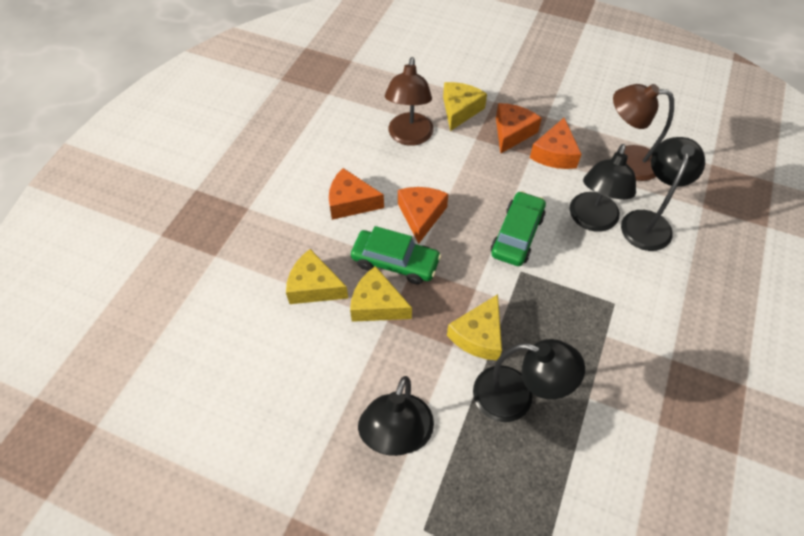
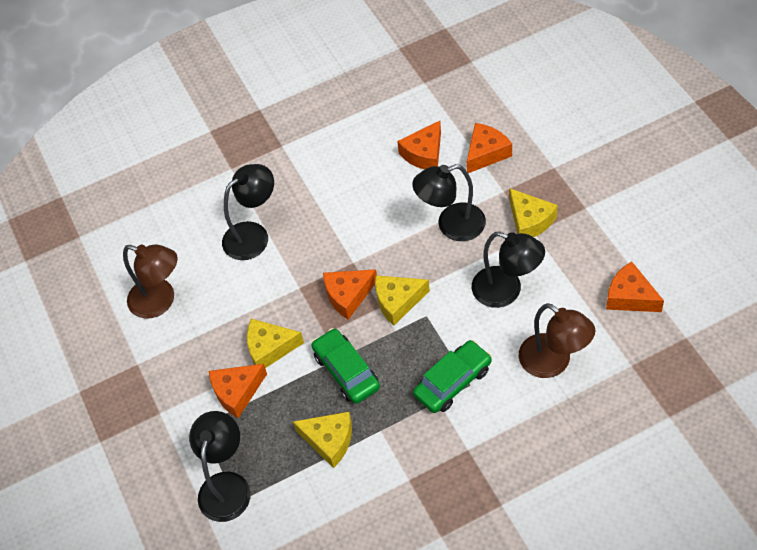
orange cheese: [329,168,384,220] [398,187,448,244] [496,103,542,154] [530,118,582,169] = 4 -> [209,364,267,418] [323,269,377,320] [397,121,441,170] [467,123,512,173] [606,261,664,312] = 5

